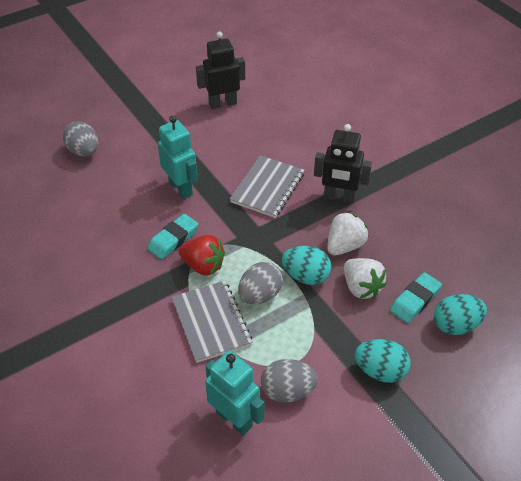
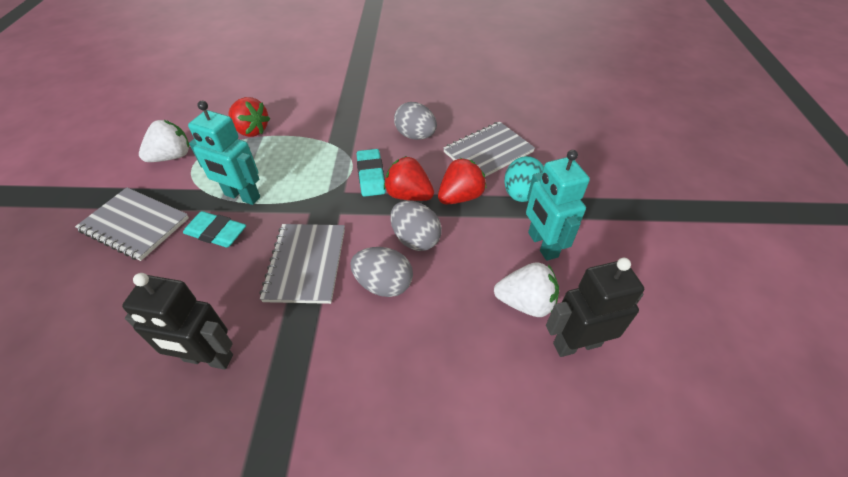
grey notebook: [172,281,252,363] [230,155,304,218] = 2 -> [75,187,189,261] [260,224,345,304] [443,121,535,177] = 3
red strawberry: [179,235,225,276] = 1 -> [228,97,270,137] [384,156,434,201] [438,158,487,204] = 3
turquoise egg: [282,246,331,285] [355,339,411,383] [434,294,487,335] = 3 -> [504,156,544,202] = 1

